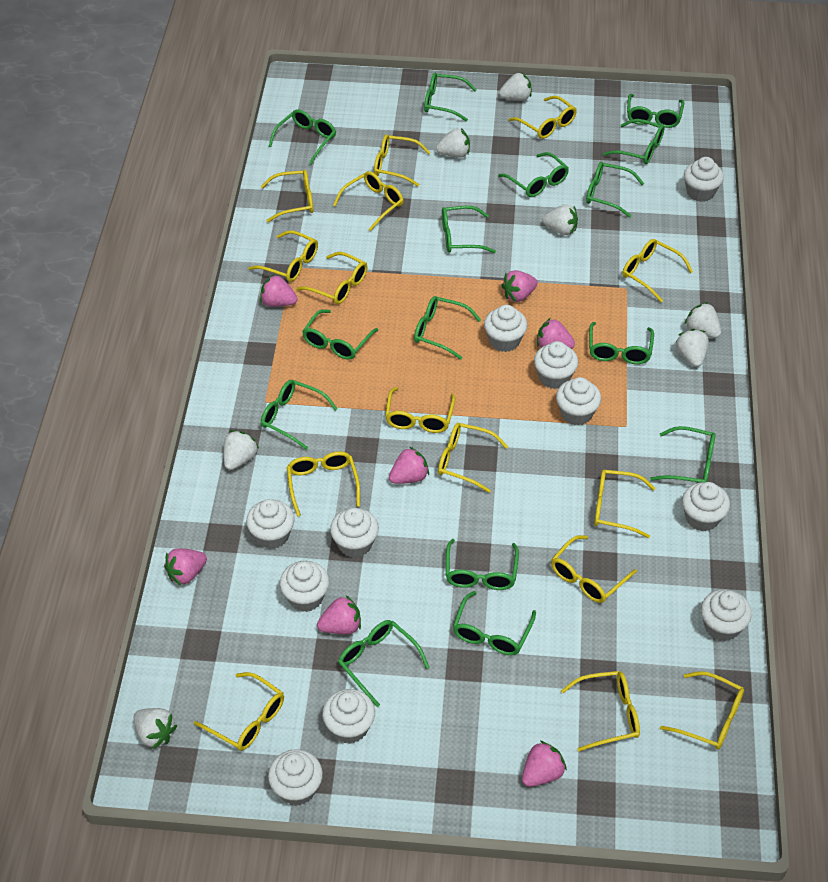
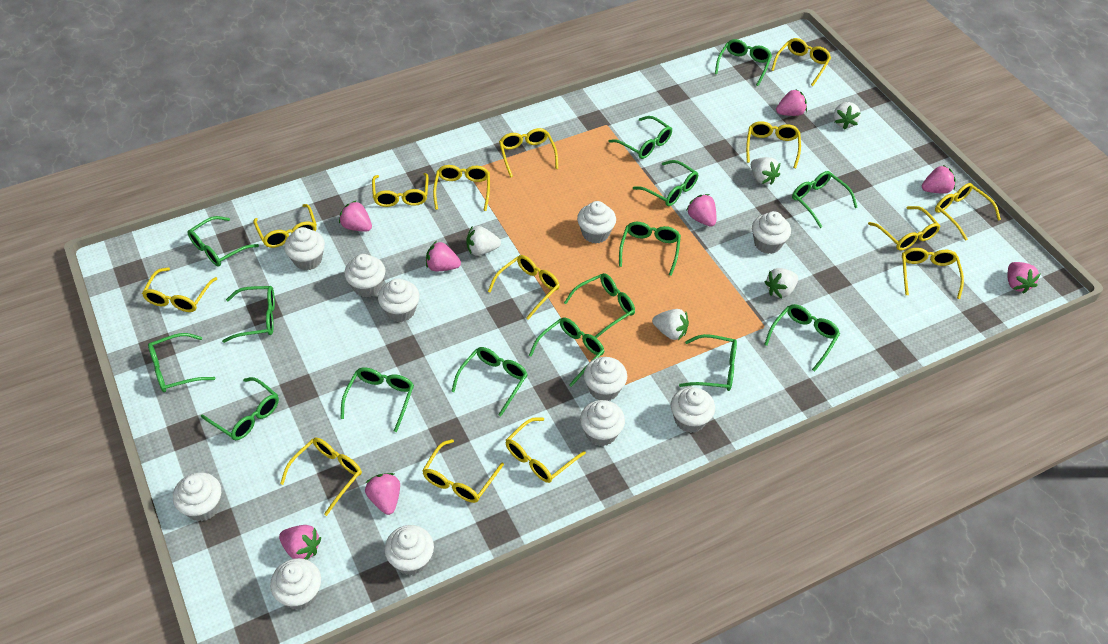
pink strawberry: [164,548,207,585] [260,274,297,307] [317,596,361,634] [389,447,429,484] [501,270,538,302] [522,741,567,787] [537,318,575,349] = 7 -> [279,525,321,560] [339,200,372,232] [365,473,400,515] [426,241,461,271] [686,194,716,227] [776,90,807,116] [922,165,956,194] [1007,262,1041,294] = 8
white strawberry: [133,708,177,749] [223,430,259,470] [436,128,470,158] [499,72,532,101] [542,205,578,235] [675,329,709,367] [684,302,721,338] = 7 -> [466,226,501,256] [652,309,689,340] [751,157,780,185] [764,268,798,298] [833,102,861,130] = 5
yellow glasses: [194,672,284,751] [249,230,318,282] [261,170,313,222] [287,451,360,517] [296,252,367,304] [333,171,404,231] [374,134,431,187] [385,387,455,433] [438,423,508,493] [509,96,577,139] [551,535,637,603] [561,671,640,751] [594,470,655,538] [622,239,693,302] [660,671,744,749] = 15 -> [142,267,217,312] [253,204,317,248] [280,438,362,516] [372,173,428,207] [422,439,504,503] [433,165,490,211] [488,255,560,320] [499,128,558,178] [506,417,586,483] [746,121,801,168] [771,38,831,86] [868,206,940,251] [902,248,964,299] [935,183,1001,241] = 14

